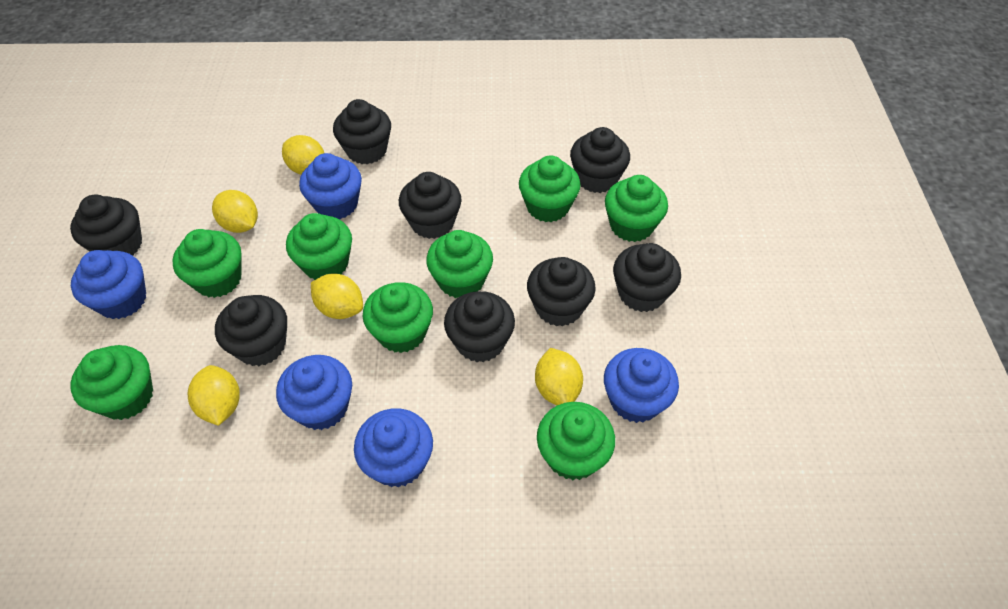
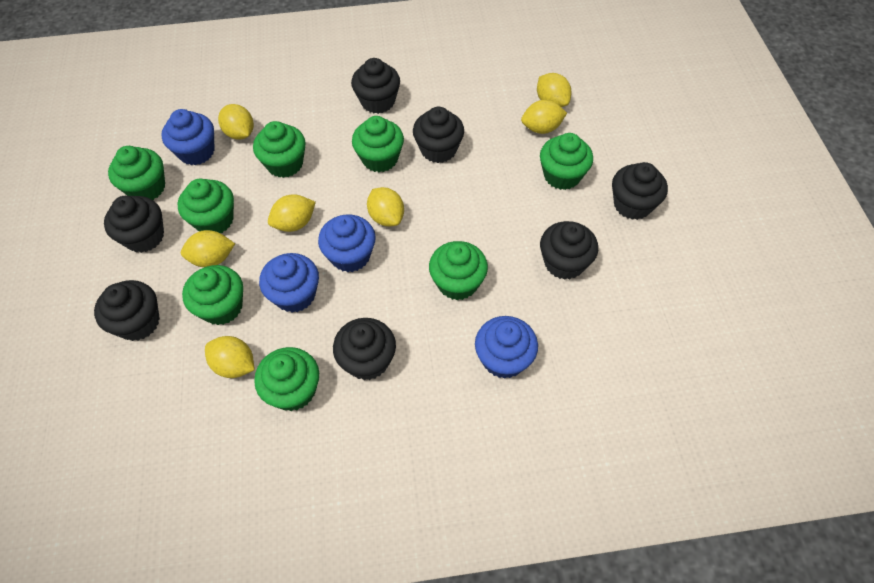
black cupcake: [70,195,142,256] [215,295,287,366] [333,99,391,164] [399,172,462,239] [444,291,515,362] [527,257,596,327] [570,127,630,193] [613,243,681,312] = 8 -> [94,280,160,341] [104,196,164,253] [333,318,396,380] [351,58,400,114] [413,107,464,163] [540,221,598,280] [612,162,668,220] = 7
blue cupcake: [71,250,146,319] [276,355,352,430] [299,153,362,219] [354,408,433,488] [604,348,679,423] = 5 -> [161,109,214,165] [259,253,319,312] [318,215,376,272] [475,316,538,379] = 4
yellow lemon: [188,365,240,426] [212,190,258,233] [282,135,324,175] [311,273,363,319] [535,348,583,405] = 5 -> [181,230,235,267] [205,336,255,378] [218,104,254,140] [268,194,316,232] [367,187,404,226] [521,100,567,134] [537,73,571,107] = 7

